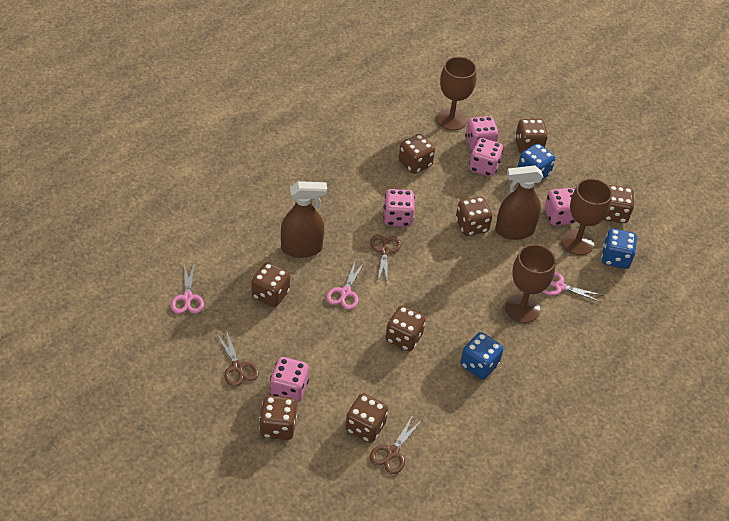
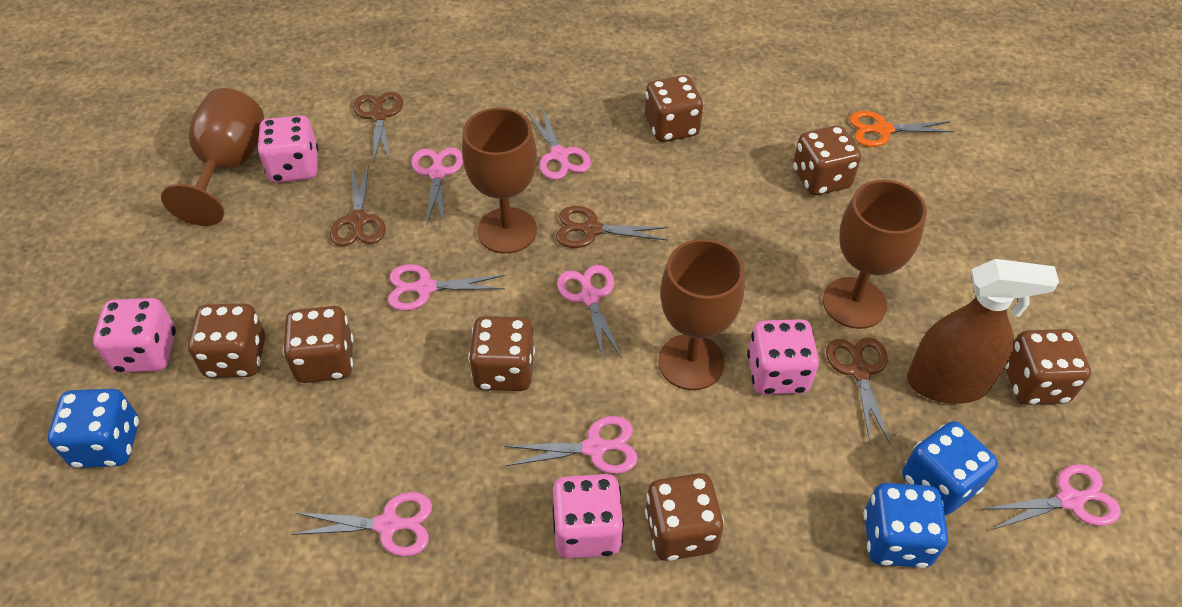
brown dice: [251,262,290,307] [259,395,297,440] [345,393,388,443] [385,306,426,351] [399,134,435,174] [456,197,492,236] [515,119,548,153] [604,185,634,223] = 8 -> [187,304,265,378] [283,306,353,383] [468,316,535,391] [645,75,703,142] [645,473,724,561] [793,125,861,196] [1005,329,1091,405] = 7
brown goblet: [436,57,477,131] [505,244,556,323] [561,179,612,255] = 3 -> [161,88,264,226] [462,108,537,254] [658,239,745,390] [823,180,927,329] = 4
brown scissors: [216,330,259,387] [370,235,401,284] [370,415,423,474] = 3 -> [330,165,386,247] [353,92,403,163] [556,206,668,248] [826,338,891,445] = 4
brown spray bottle: [281,181,327,258] [495,165,543,240] = 2 -> [907,259,1059,404] = 1
orange scissors: none = 0 -> [850,111,955,147] = 1
pink dice: [270,357,309,403] [383,189,415,227] [465,116,499,151] [469,138,503,177] [545,188,576,226] = 5 -> [93,298,176,373] [257,116,318,183] [553,474,624,558] [747,319,819,395] = 4
pink scissors: [171,262,204,314] [326,261,365,310] [543,272,604,303] = 3 -> [291,492,432,556] [388,264,505,311] [411,148,463,226] [504,416,638,474] [527,108,591,180] [557,265,622,359] [983,464,1121,530] = 7

